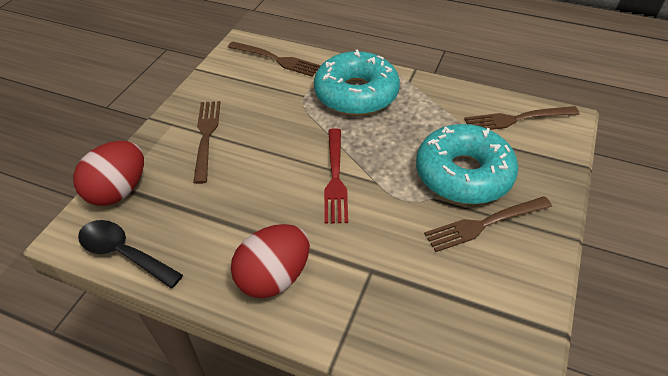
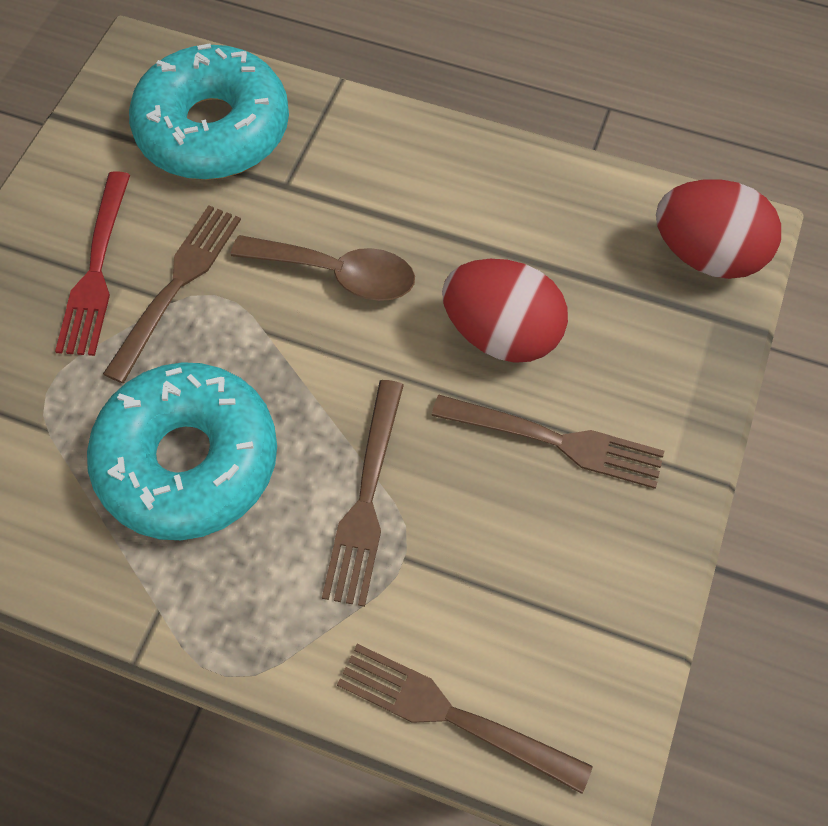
black spoon: [78,220,183,288] = 1 -> none = 0
brown spoon: none = 0 -> [231,235,415,301] = 1

